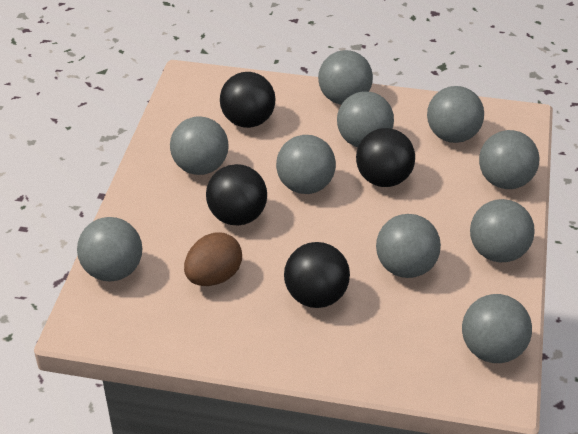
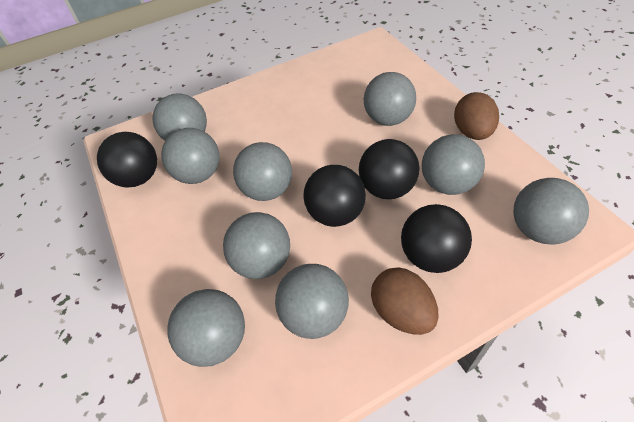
brown egg: [184,232,242,286] = 1 -> [371,267,439,335] [454,92,499,140] = 2
grey ball: [77,217,142,282] [170,116,229,175] [276,135,336,194] [318,50,373,105] [337,91,394,147] [376,214,441,278] [427,86,484,143] [462,294,532,363] [470,199,535,262] [479,130,539,189] = 10 -> [152,93,207,141] [161,128,220,184] [167,289,245,367] [223,212,290,279] [233,142,292,201] [275,264,349,339] [364,72,416,126] [422,134,485,195] [513,178,589,244] = 9

